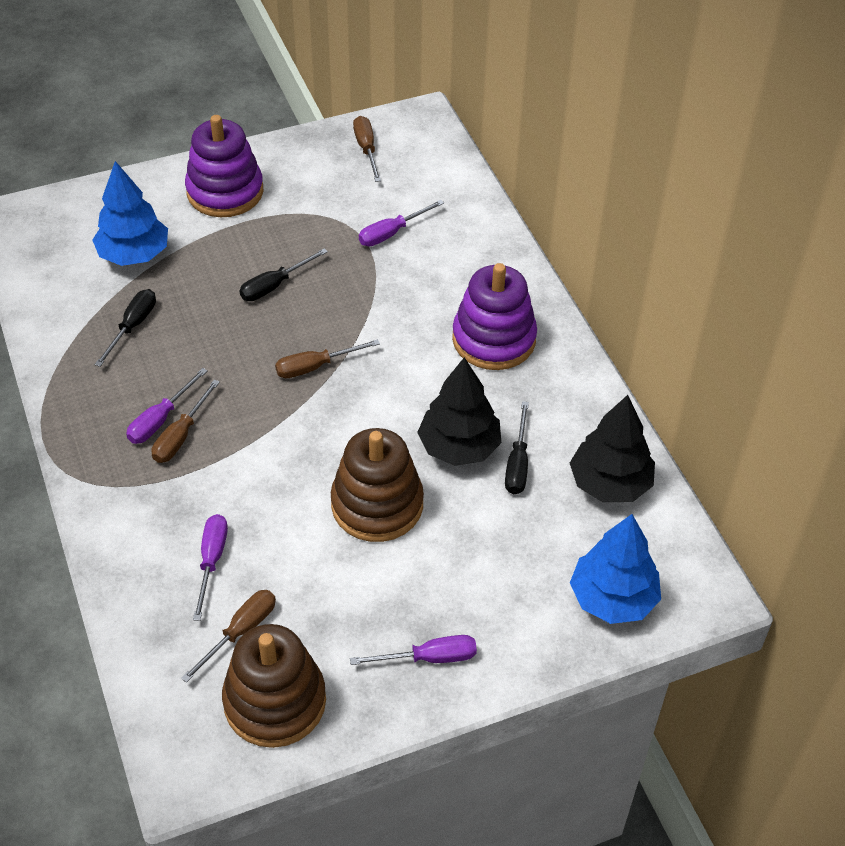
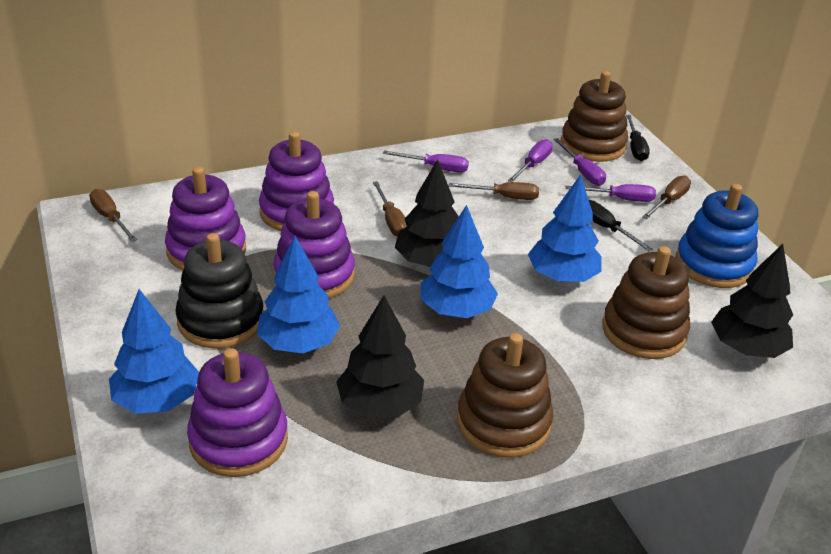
black screwdriver: [94,289,156,367] [239,248,328,301] [505,401,529,494] = 3 -> [589,200,653,252] [626,115,650,161] = 2
black stacking toy: none = 0 -> [175,233,264,349] = 1
black tree: [417,357,501,466] [570,395,655,502] = 2 -> [336,295,424,418] [395,159,459,267] [711,244,793,358] = 3
blue stacking toy: none = 0 -> [676,184,758,288] = 1
blue tree: [92,161,168,266] [570,514,661,624] = 2 -> [109,289,199,414] [257,236,340,353] [421,205,498,318] [528,174,602,282] = 4
brown stacking toy: [222,624,326,748] [331,428,424,542] = 2 -> [457,333,553,458] [561,71,628,162] [602,246,690,359] = 3
purple stacking toy: [185,115,263,217] [452,263,537,370] = 2 -> [165,167,246,271] [187,348,288,477] [259,131,334,231] [273,191,355,298] = 4

